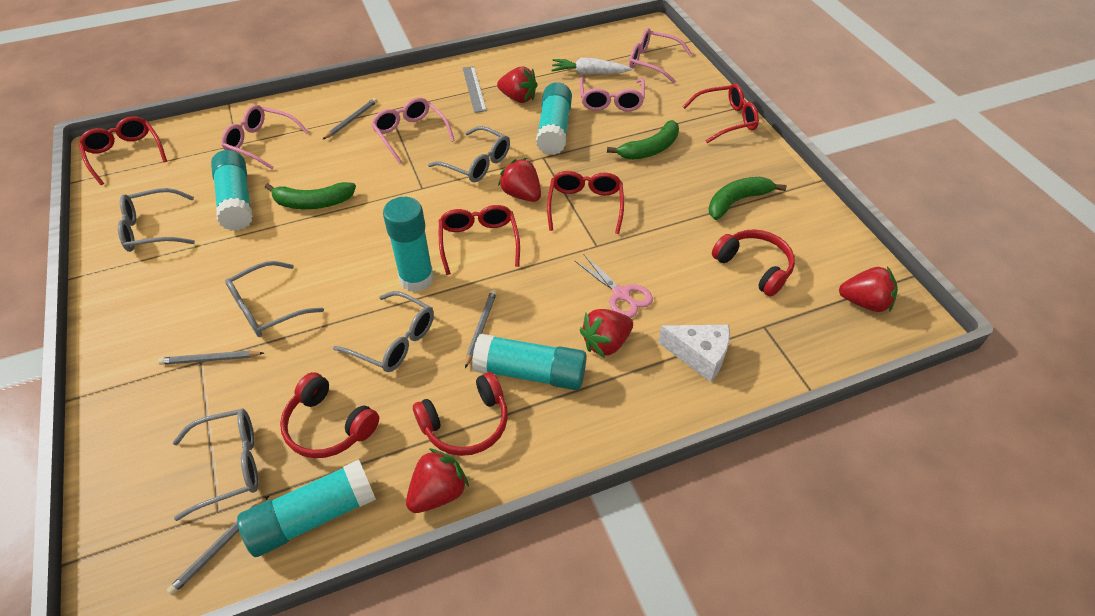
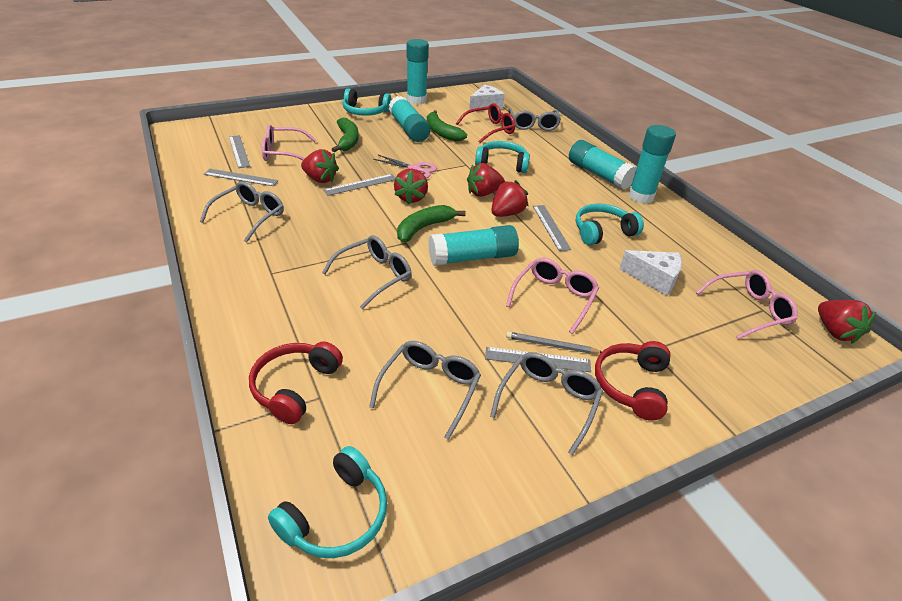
grey pencil: [158,350,264,365] [167,496,269,595] [323,98,377,139] [465,289,497,368] = 4 -> [506,332,602,354] = 1
grey ruler: [463,66,487,113] = 1 -> [204,169,279,186] [229,135,250,168] [323,174,395,196] [485,347,591,372] [533,205,571,251] = 5
pink glasses: [222,105,309,169] [371,97,455,164] [579,77,645,111] [629,28,692,84] = 4 -> [262,124,316,161] [506,258,599,334] [696,270,798,339] = 3
red glasses: [78,116,167,185] [439,205,520,275] [547,171,624,234] [683,83,759,143] = 4 -> [456,103,515,143] = 1
red headphones: [280,372,379,458] [413,372,508,456] [712,229,795,297] = 3 -> [249,342,343,424] [595,341,670,421] = 2
turquoise headphones: none = 0 -> [268,446,387,558] [343,88,391,116] [475,141,530,173] [576,203,644,245] = 4
white carrot: [551,58,632,74] = 1 -> none = 0
white cheese: [658,325,730,382] = 1 -> [469,84,505,111] [619,250,682,296] = 2

